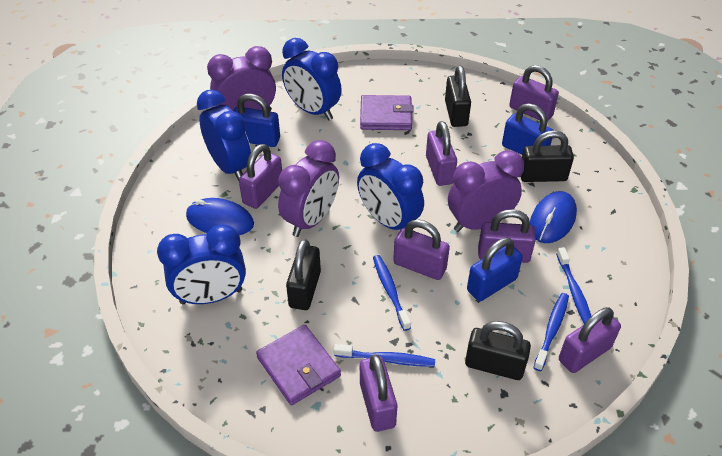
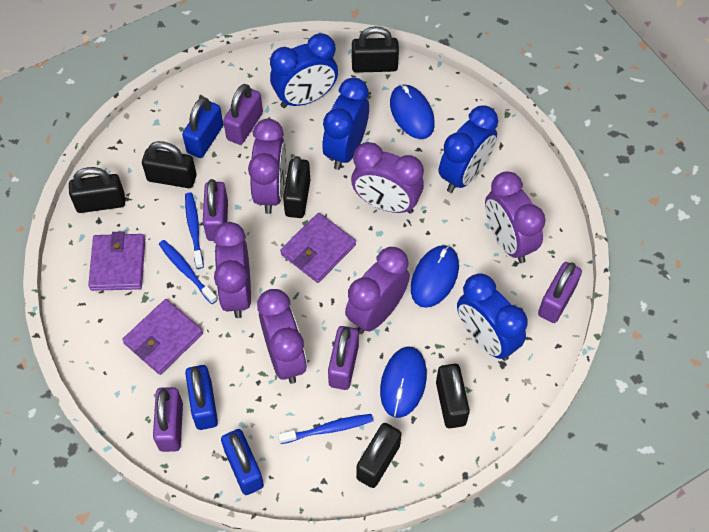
black padlock: [286,239,321,310] [445,66,471,127] [465,321,531,380] [521,130,574,182] = 4 -> [69,167,125,213] [142,141,197,188] [283,156,310,218] [352,26,399,73] [356,423,401,488] [436,364,470,428] = 6
blue mouse: [186,198,254,235] [530,191,577,243] = 2 -> [380,347,427,418] [390,84,435,139] [411,245,459,308] = 3
blue toothbrush: [334,344,435,367] [373,255,411,331] [533,293,569,371] [556,247,591,324] = 4 -> [159,240,217,304] [185,193,204,269] [278,414,373,444] = 3
purple clock: [207,46,276,111] [278,140,339,237] [448,150,524,232] = 3 -> [213,222,251,318] [248,119,286,214] [257,289,307,384] [345,247,410,334] [351,142,424,214] [485,171,545,263] = 6
purple padlock: [239,144,282,209] [360,354,397,432] [393,220,450,280] [426,121,457,186] [478,209,536,263] [509,65,559,122] [559,307,621,373] = 7 -> [153,387,183,452] [203,179,228,241] [223,84,263,145] [328,326,359,390] [538,262,582,323] = 5
purple wallet: [256,325,341,405] [360,95,414,130] = 2 -> [88,231,145,291] [122,299,203,375] [280,213,356,283] = 3

